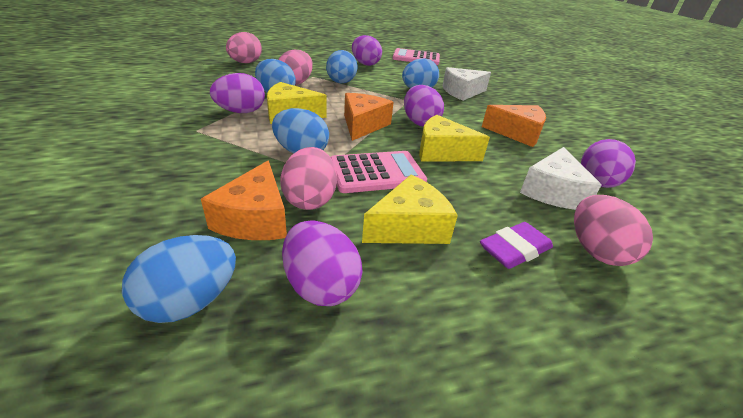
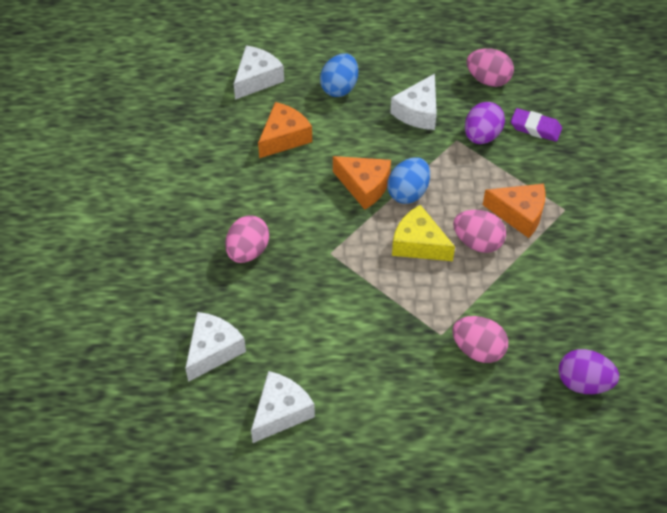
blue egg: [122,235,236,323] [255,59,296,92] [272,108,329,154] [326,50,357,83] [402,58,439,88] = 5 -> [320,53,358,97] [387,157,430,204] = 2
pink calculator: [330,151,427,193] [393,48,440,65] = 2 -> none = 0
purple egg: [210,73,265,113] [282,221,363,306] [352,35,382,66] [404,85,444,126] [581,139,636,188] = 5 -> [465,102,505,144] [559,349,619,394] = 2
white cheese: [443,67,491,101] [520,147,601,210] = 2 -> [185,312,246,382] [234,45,284,100] [251,371,315,443] [390,74,437,130] = 4
yellow cheese: [267,82,327,124] [362,175,458,244] [419,115,490,162] = 3 -> [392,205,455,261] = 1

